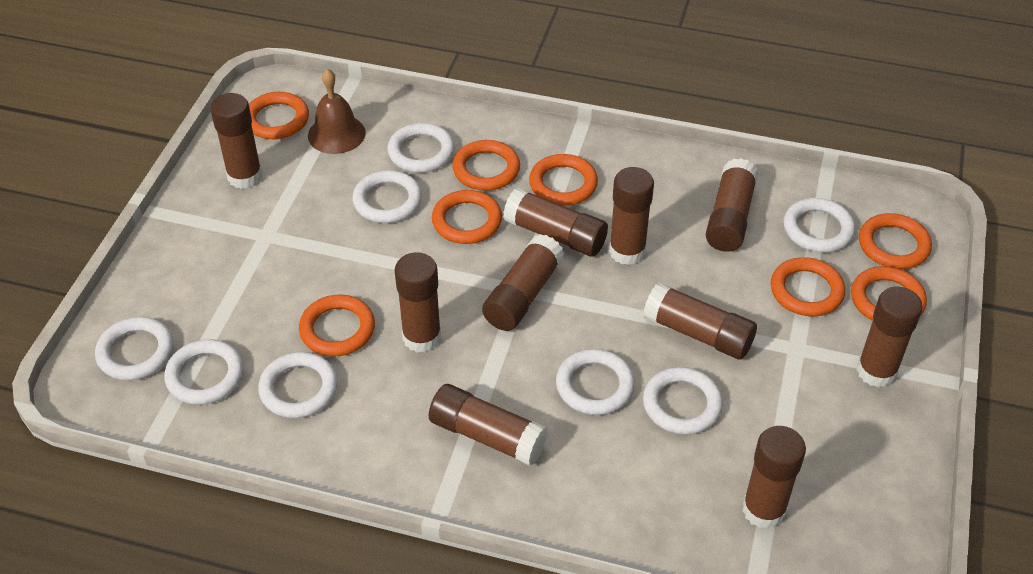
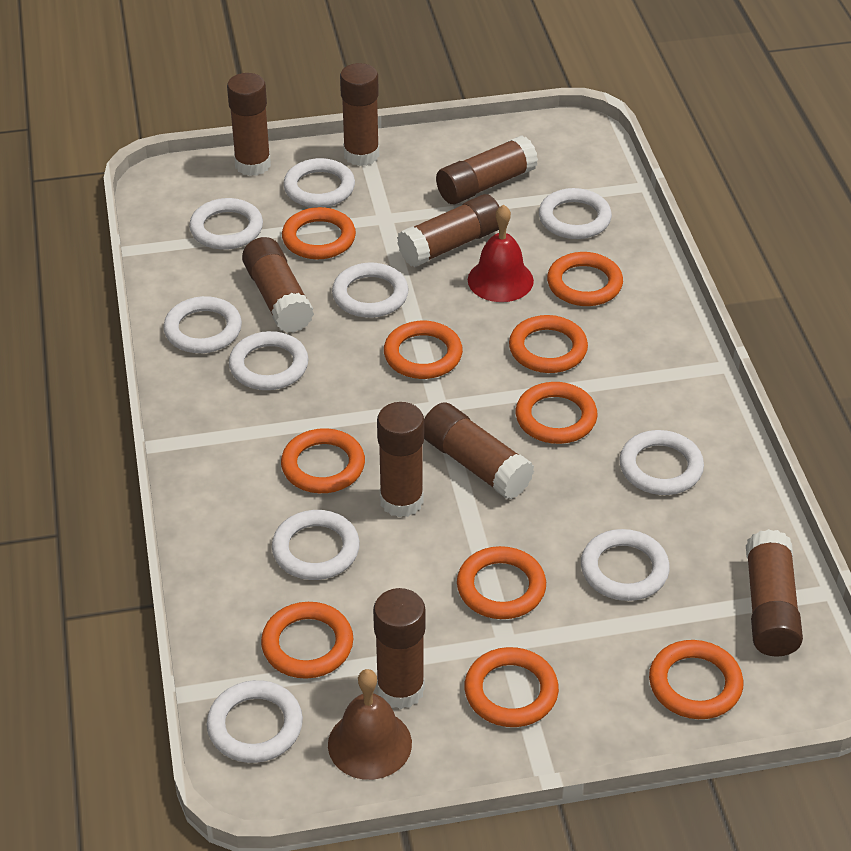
brown glue stick: [210,93,262,189] [395,252,441,353] [429,384,548,466] [482,234,564,331] [503,187,608,256] [609,167,654,265] [643,282,757,359] [706,158,758,252] [743,426,806,529] [857,286,923,388] = 10 -> [227,73,271,176] [242,237,314,333] [340,63,379,166] [373,588,426,709] [377,402,424,517] [397,194,500,267] [424,402,534,499] [436,135,538,204] [746,529,803,657] = 9
orange ring: [249,92,309,139] [299,295,375,357] [432,190,502,244] [452,140,520,191] [529,154,598,206] [770,257,845,316] [851,266,927,321] [859,213,932,269] = 8 -> [261,602,353,679] [281,428,365,493] [282,207,356,259] [384,321,463,379] [457,546,546,619] [464,647,559,727] [509,315,588,373] [516,382,597,444] [547,252,623,306] [649,640,743,719] = 10
red bell: none = 0 -> [468,205,534,302] = 1
white ring: [95,317,173,380] [164,339,244,405] [258,352,338,418] [352,170,422,223] [387,123,454,173] [556,349,635,415] [643,367,723,435] [783,198,855,253] = 8 -> [163,296,242,353] [189,198,263,250] [207,680,303,763] [229,331,309,390] [272,510,360,580] [283,158,355,208] [332,263,409,318] [539,188,612,239] [581,529,670,601] [619,430,704,495] = 10

